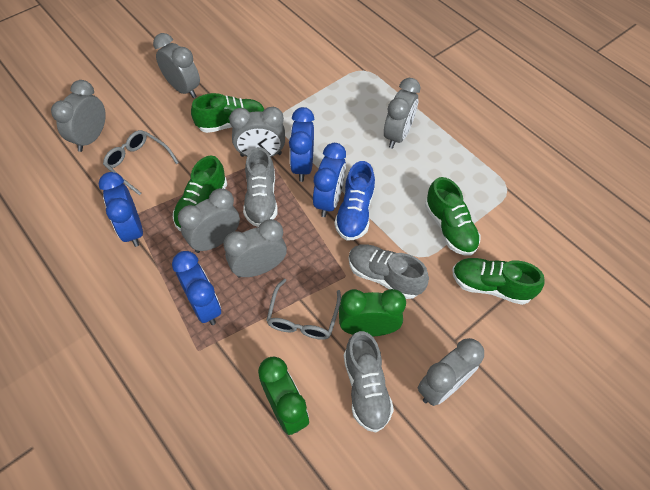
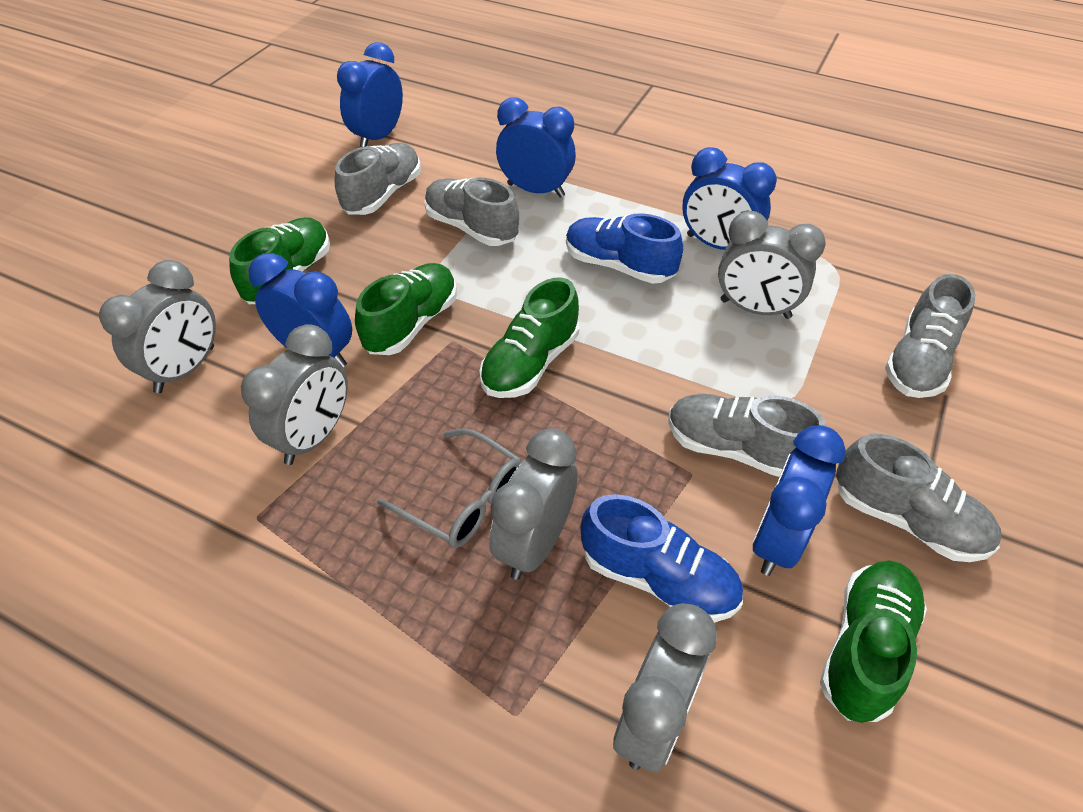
blue clock: [98,172,143,247] [172,251,221,325] [289,107,315,182] [313,143,346,217] = 4 -> [248,253,352,367] [337,42,403,147] [496,98,576,198] [682,147,777,250] [753,425,846,576] = 5
blue shoe: [334,161,375,241] = 1 -> [566,213,683,284] [580,494,743,623] = 2
green clock: [258,357,309,435] [339,289,406,337] = 2 -> none = 0
grey clock: [51,80,106,152] [153,33,200,98] [178,188,240,253] [223,219,287,278] [229,107,285,157] [384,78,420,149] [418,338,484,406] = 7 -> [99,260,216,393] [241,324,348,465] [490,428,577,580] [613,603,717,772] [718,211,826,319] = 5
grey glasses: [103,130,179,195] [266,279,341,340] = 2 -> [377,428,522,548] = 1
grey shoe: [243,147,278,227] [344,331,394,432] [349,244,429,299] = 3 -> [335,143,421,215] [424,177,519,246] [669,394,826,477] [836,434,1001,562] [885,274,975,398] = 5

